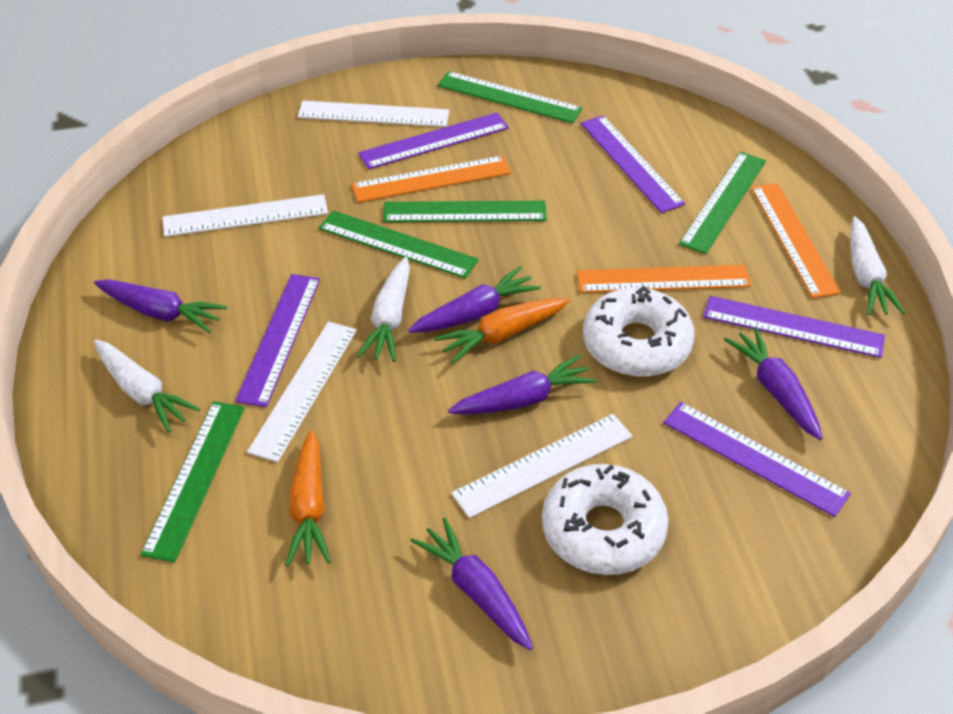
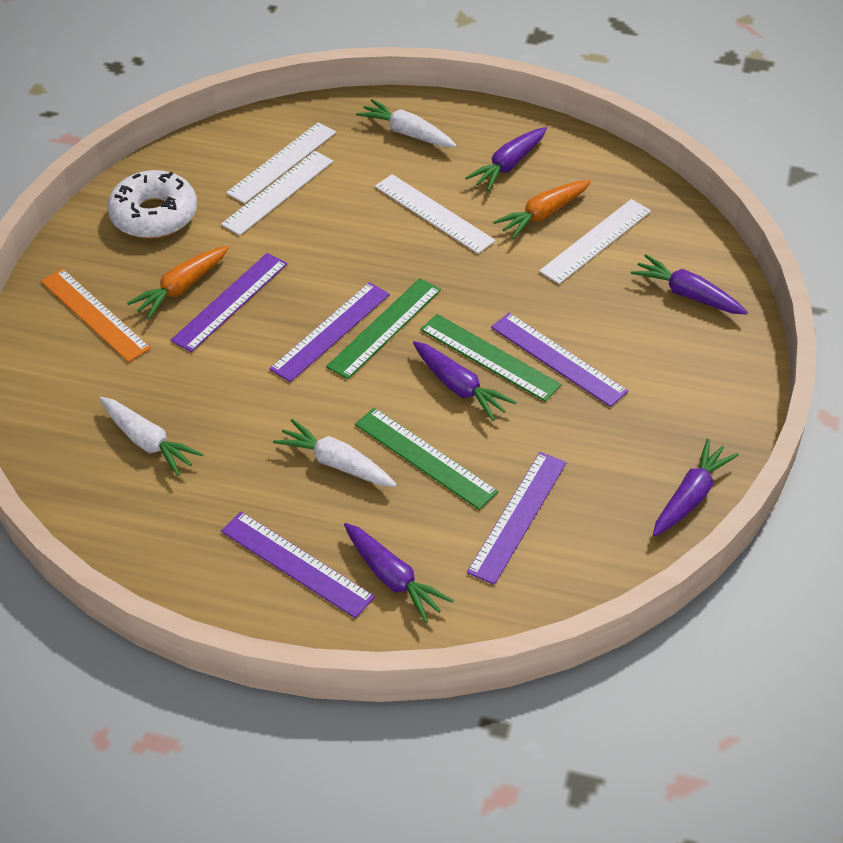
green ruler: [141,401,245,563] [319,210,479,279] [383,201,547,222] [437,71,583,123] [679,152,766,254] = 5 -> [326,278,441,379] [355,408,498,510] [420,314,562,402] = 3
orange ruler: [352,156,511,203] [577,265,751,293] [751,183,841,298] = 3 -> [41,268,151,362] = 1
white donut: [542,464,669,575] [583,286,695,377] = 2 -> [108,170,197,239] = 1

